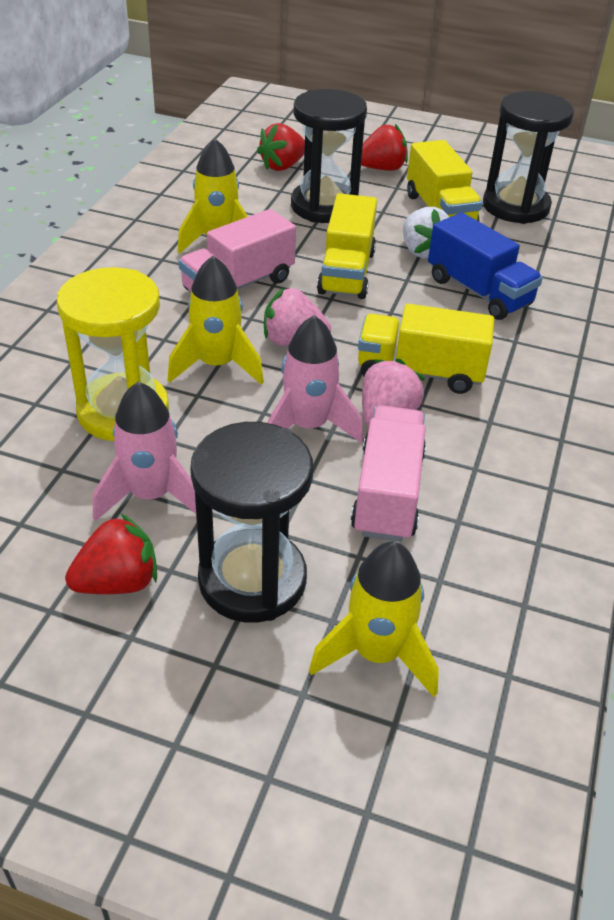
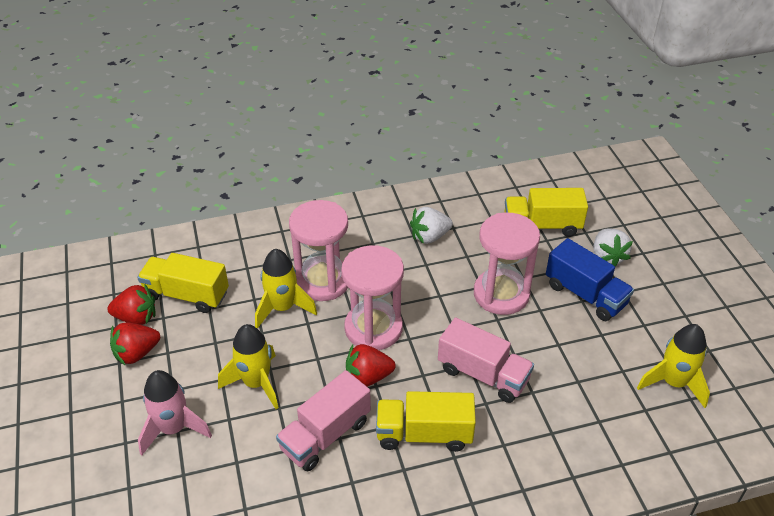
black hourglass: [190,422,313,623] [291,89,367,223] [483,91,574,224] = 3 -> none = 0
pink hourglass: none = 0 -> [289,200,348,301] [341,245,404,350] [474,213,540,315] = 3
pink rocket: [93,382,196,521] [267,315,363,443] = 2 -> [138,370,212,455] = 1
pink strawberry: [264,287,331,346] [362,359,425,427] = 2 -> none = 0
white strawberry: [403,207,449,258] = 1 -> [410,207,453,244] [593,228,633,266] = 2
yellow hourglass: [57,267,169,441] = 1 -> none = 0

